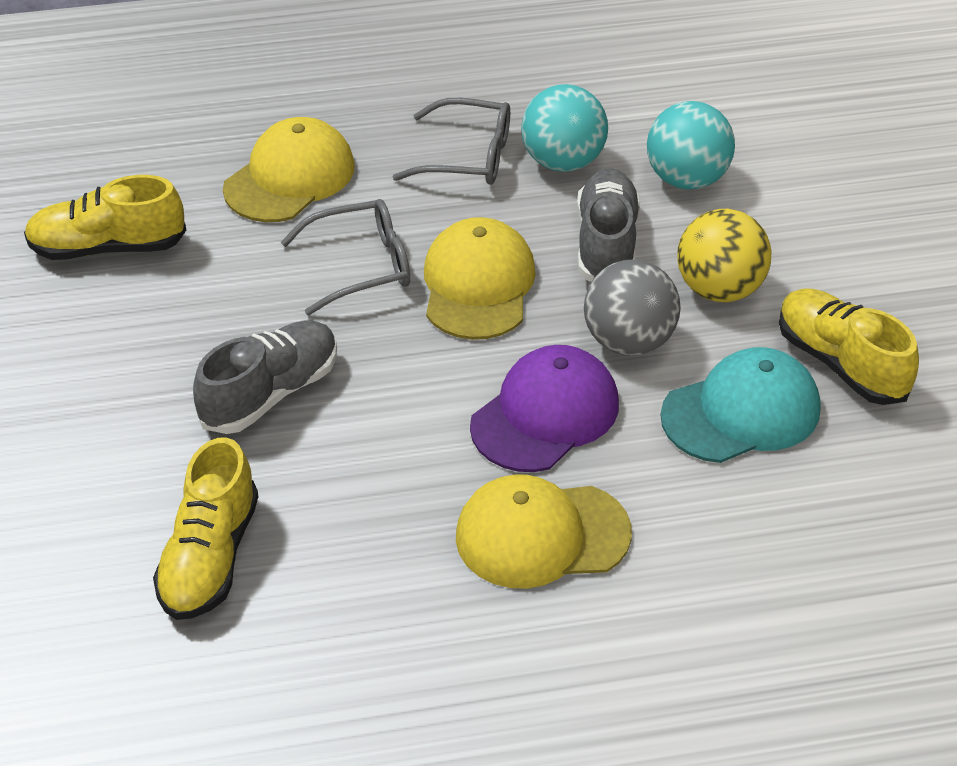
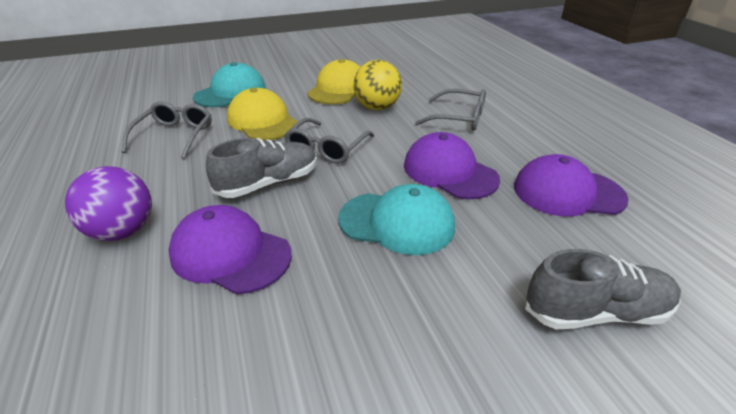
grey ball: [584,260,681,356] = 1 -> none = 0
grey glasses: [281,199,410,315] [393,98,510,185] = 2 -> [121,101,212,159] [284,118,374,164] [415,89,486,131] = 3
purple ball: none = 0 -> [65,166,152,241] = 1
purple cap: [470,345,619,472] = 1 -> [168,205,292,295] [404,132,500,199] [514,154,629,217] = 3
turquoise ball: [521,84,608,172] [647,101,735,190] = 2 -> none = 0
turquoise cap: [660,347,820,463] = 1 -> [193,62,266,107] [338,184,455,255] = 2
yellow cap: [223,117,355,222] [424,217,536,340] [456,474,632,589] = 3 -> [227,88,298,140] [307,59,360,104] = 2
yellow shoe: [24,175,186,260] [153,437,258,620] [779,288,919,405] = 3 -> none = 0

